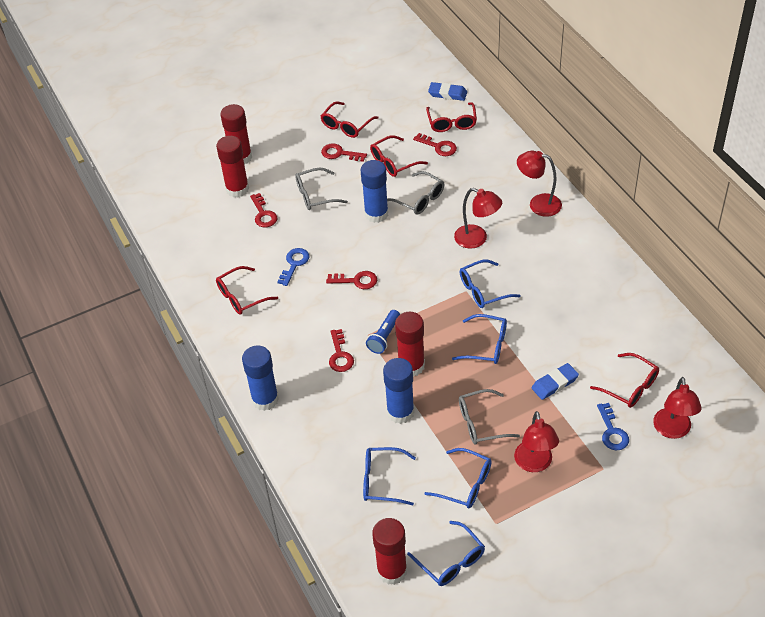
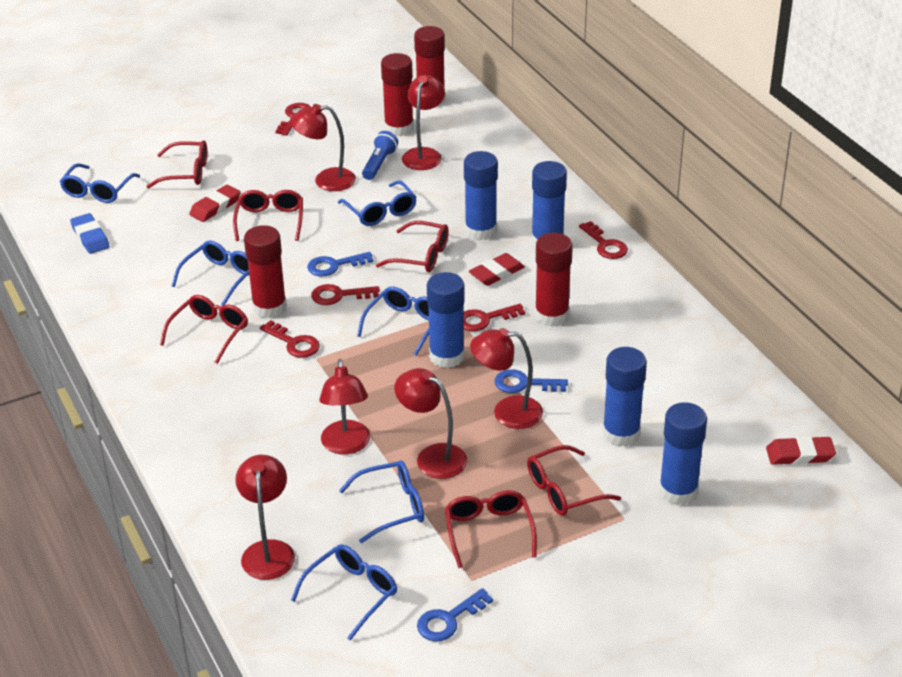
blue eraser: [428,82,467,101] [532,363,579,400] = 2 -> [70,213,110,254] = 1
blue glasses: [363,447,416,505] [407,521,485,586] [424,448,492,508] [452,314,507,364] [460,260,521,308] = 5 -> [60,163,140,203] [172,240,249,306] [291,544,397,641] [338,180,417,226] [339,461,424,543] [357,287,429,356] = 6
blue glue stick: [242,345,279,411] [360,160,388,223] [383,358,414,424] = 3 -> [427,272,465,368] [464,151,498,240] [532,161,567,247] [603,347,647,447] [659,402,707,505] = 5
blue key: [277,248,309,286] [597,403,629,450] = 2 -> [307,252,373,276] [417,588,493,641] [494,369,568,393] = 3
grey glasses: [295,167,348,210] [387,171,444,215] [459,389,520,445] = 3 -> none = 0
red eraser: none = 0 -> [189,185,241,222] [469,253,525,286] [766,436,836,465] = 3
red glasses: [216,266,278,315] [321,101,378,138] [370,135,428,177] [426,102,477,132] [590,353,659,408] = 5 -> [147,140,207,188] [160,295,248,364] [233,190,303,241] [376,221,449,272] [445,490,537,568] [527,445,621,516] = 6
red lamp: [454,188,502,249] [514,411,559,472] [517,151,562,217] [653,377,702,439] = 4 -> [235,455,295,580] [290,104,356,191] [319,359,370,454] [394,368,467,479] [402,75,445,170] [470,328,543,429] = 6

